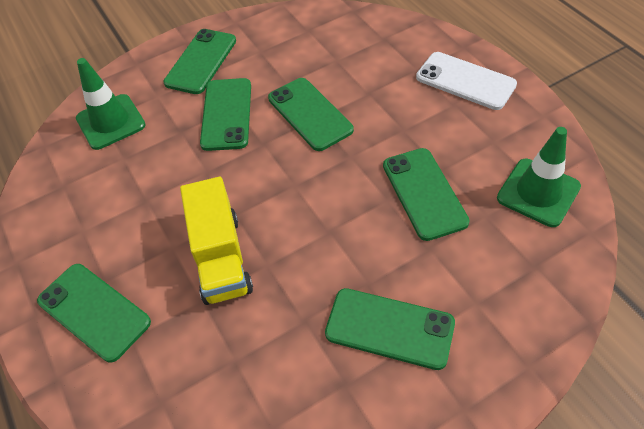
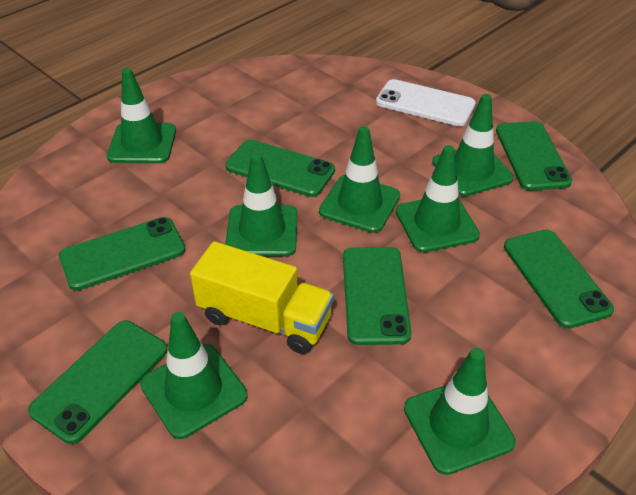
green traffic cone: [76,58,146,150] [497,127,581,227] = 2 -> [107,68,176,163] [140,312,248,439] [225,153,298,256] [319,126,400,233] [396,145,480,252] [404,348,516,475] [432,94,514,196] = 7

